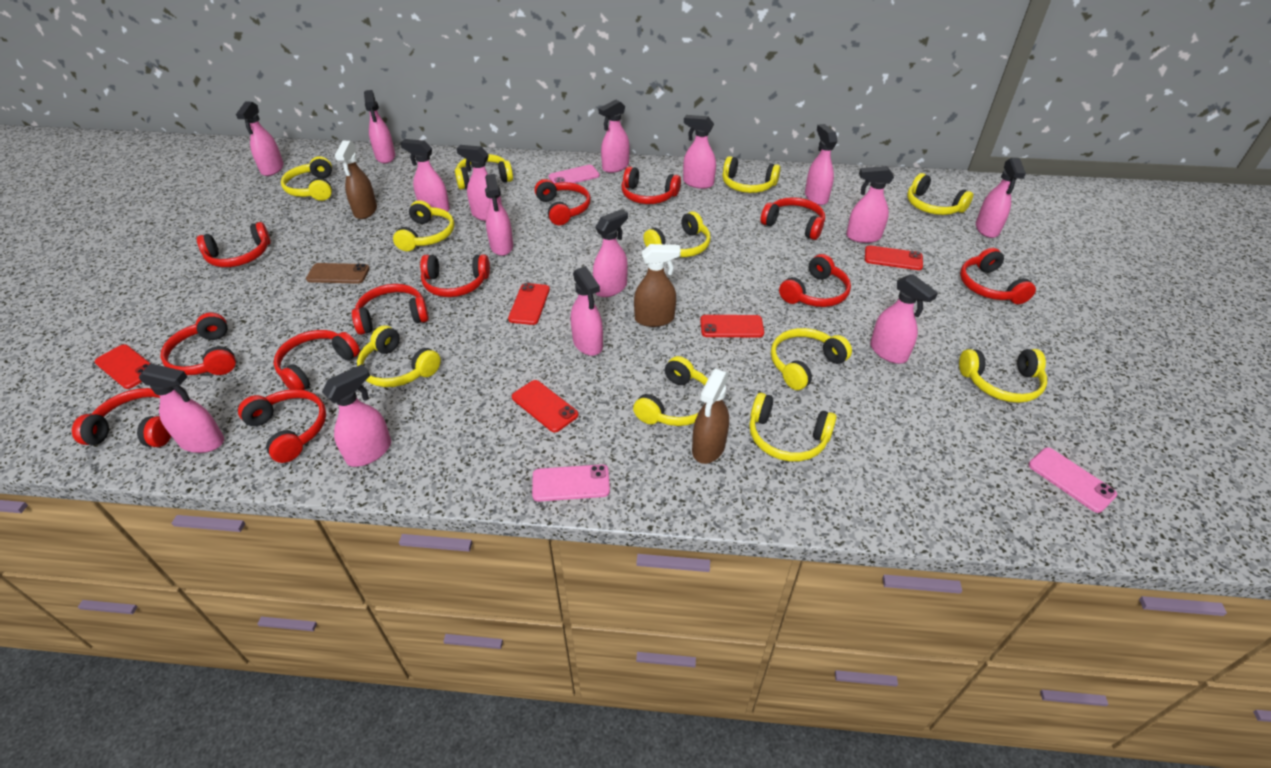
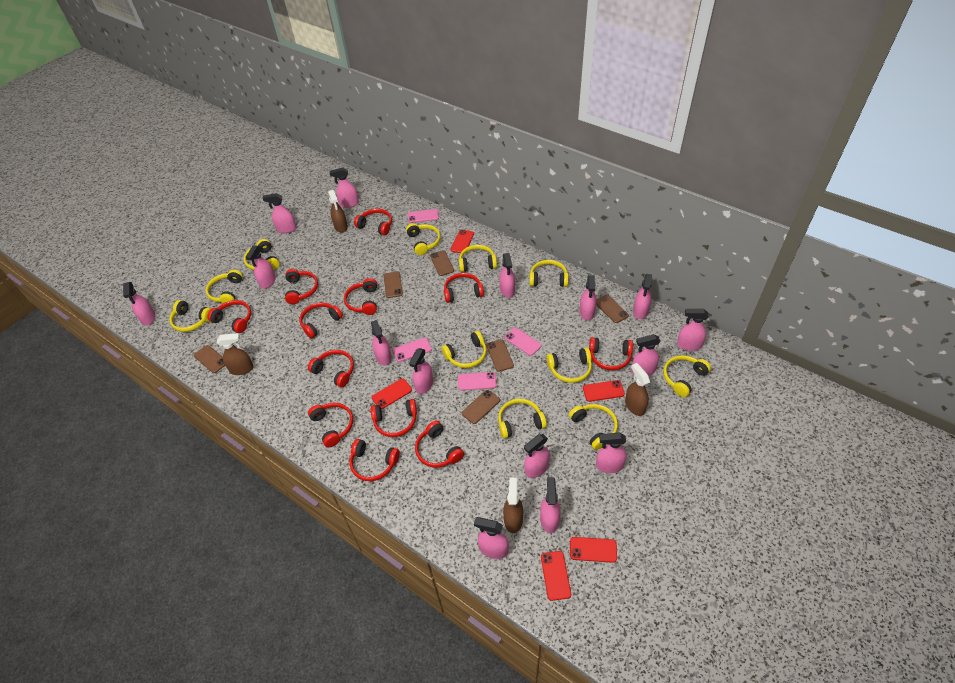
brown phone: [306,263,370,284] = 1 -> [194,345,225,373] [383,271,403,298] [430,250,454,276] [462,390,500,424] [486,339,514,372] [596,295,629,323] = 6
brown spray bottle: [335,141,377,219] [634,244,681,327] [692,369,729,464] = 3 -> [217,333,254,375] [328,190,348,233] [503,478,523,533] [625,363,650,416] = 4
pink phone: [532,464,610,502] [549,165,600,183] [1028,448,1117,513] = 3 -> [393,338,432,362] [408,209,439,223] [458,372,497,391] [504,327,542,356] = 4

